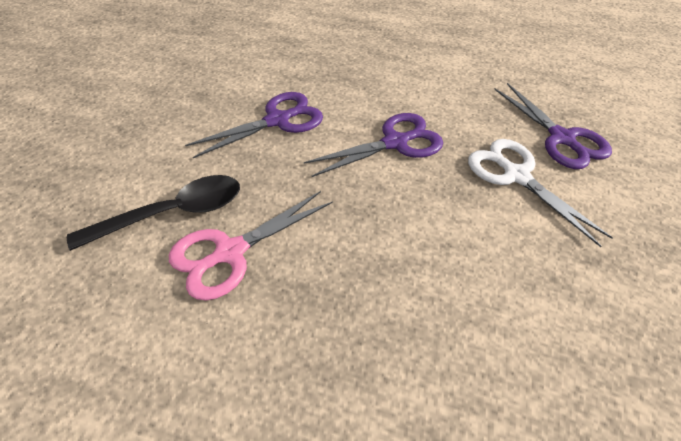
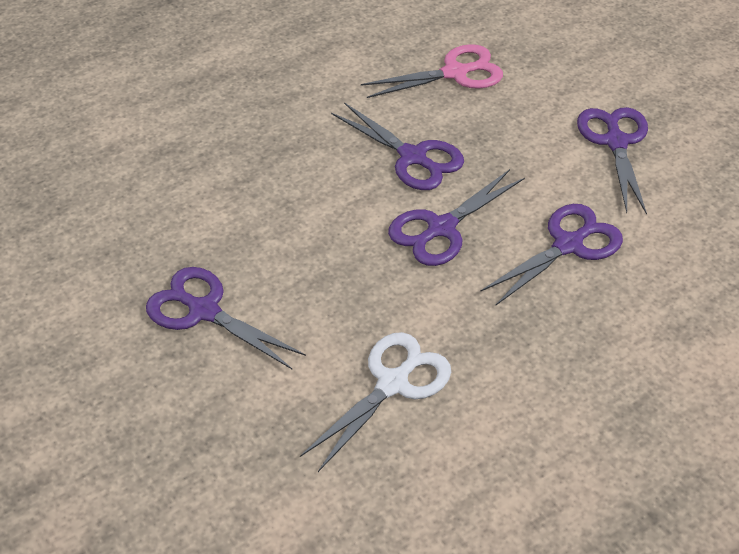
black spoon: [67,175,240,251] = 1 -> none = 0
purple scissors: [185,92,323,158] [304,113,443,177] [494,83,612,169] = 3 -> [146,267,306,369] [331,102,464,190] [388,169,525,266] [480,204,623,306] [577,107,648,215] = 5

